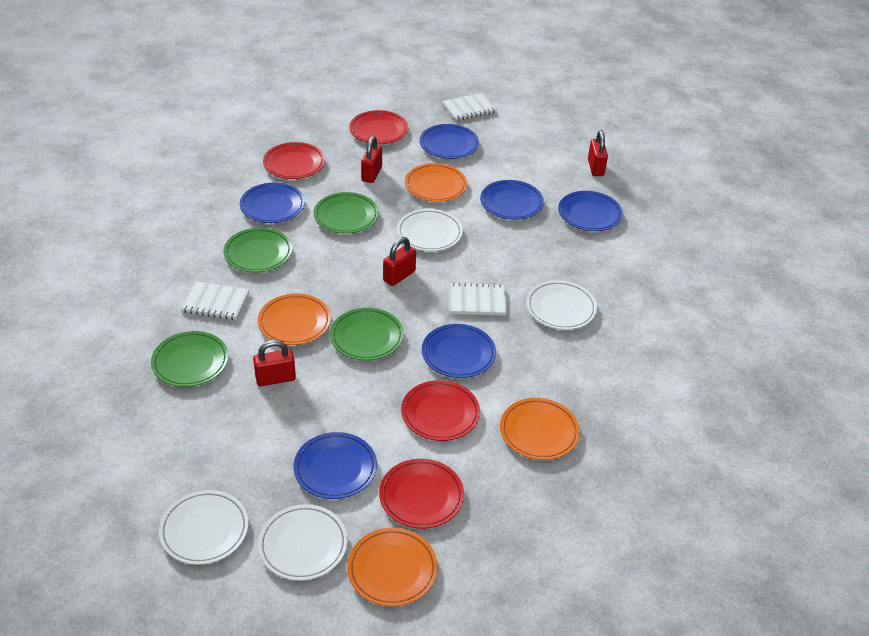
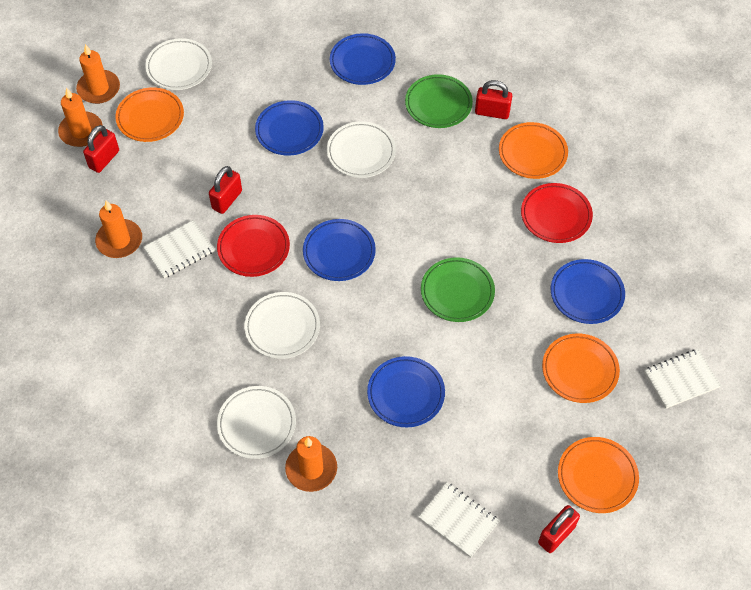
blue plate: [240,182,305,223] [293,432,377,499] [420,124,479,159] [422,324,496,378] [480,180,544,220] [558,191,623,231] = 6 -> [255,100,324,156] [303,219,376,281] [330,33,396,85] [367,356,445,427] [551,259,625,324] = 5
green plate: [151,331,229,387] [223,228,292,273] [314,192,379,234] [330,308,404,361] = 4 -> [405,74,473,128] [421,257,495,322] = 2
orange candle: none = 0 -> [58,88,103,147] [76,44,120,104] [95,201,142,258] [285,436,337,492] = 4
red plate: [263,142,325,179] [349,110,408,144] [379,459,464,529] [401,380,480,441] = 4 -> [217,215,290,277] [521,183,593,243] = 2

